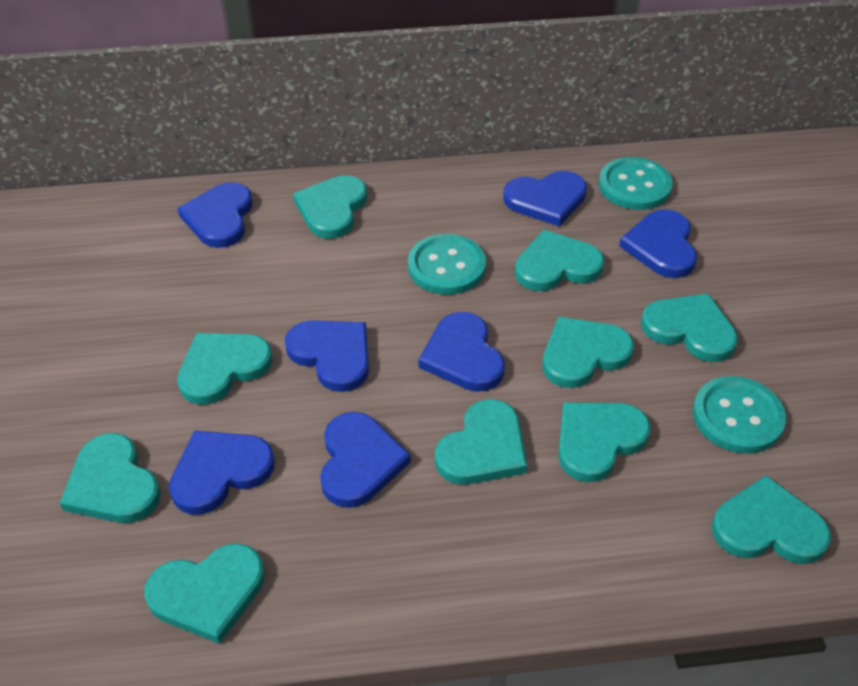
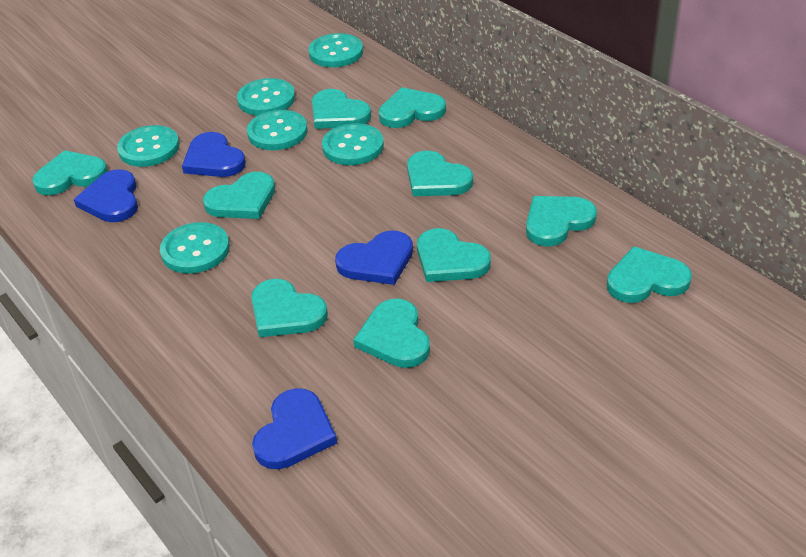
blue heart: [169,430,275,515] [177,182,253,248] [285,320,369,392] [320,412,411,508] [419,312,505,392] [503,171,587,226] [619,209,697,278] = 7 -> [74,169,138,222] [182,132,246,177] [252,388,337,469] [335,230,413,285] = 4
turquoise button: [408,234,486,295] [599,157,673,210] [693,376,786,453] = 3 -> [117,125,179,167] [160,222,230,274] [237,78,295,116] [247,110,308,150] [308,33,363,67] [322,123,384,165] = 6

